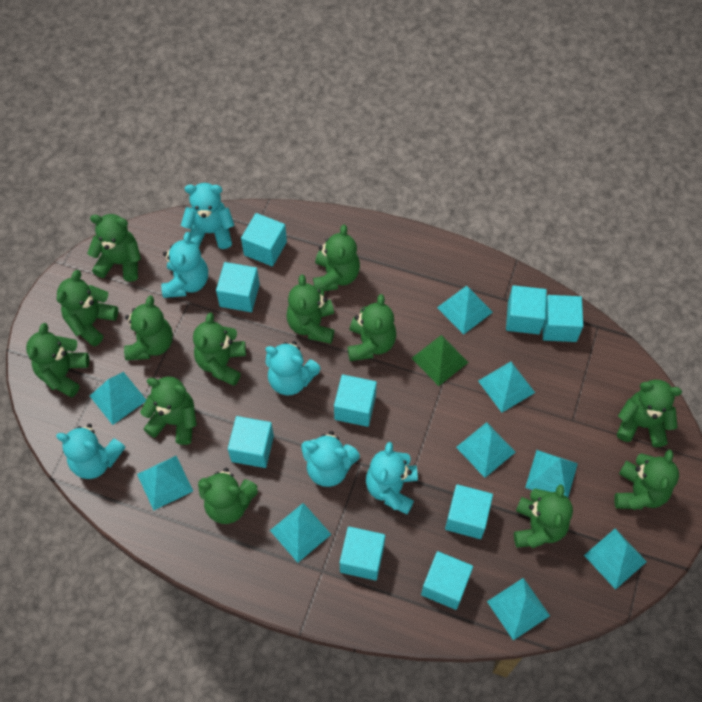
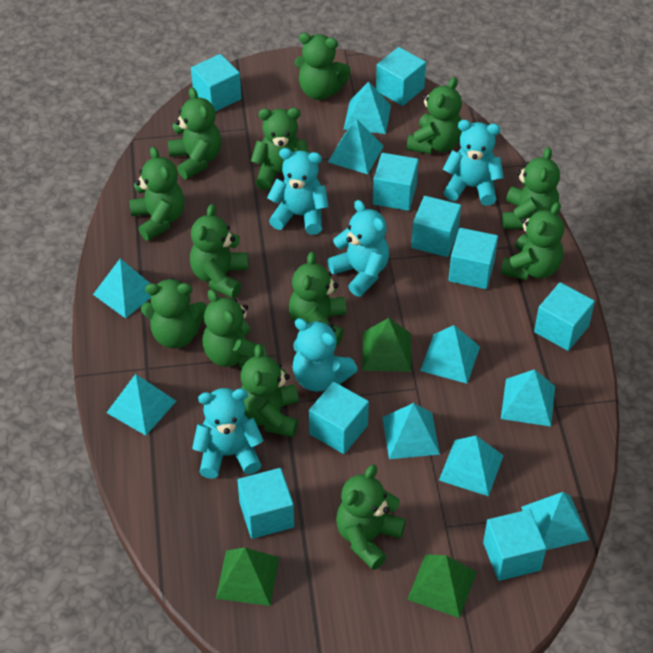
green pyramid: [412,335,469,386] = 1 -> [216,548,279,606] [362,318,411,372] [407,554,477,618] = 3
turquoise teddy bear: [56,424,125,479] [161,232,208,298] [181,183,234,249] [265,341,321,395] [301,431,360,487] [366,442,418,515] = 6 -> [192,388,264,479] [267,148,329,235] [293,318,358,392] [327,200,389,297] [443,120,504,206] = 5

